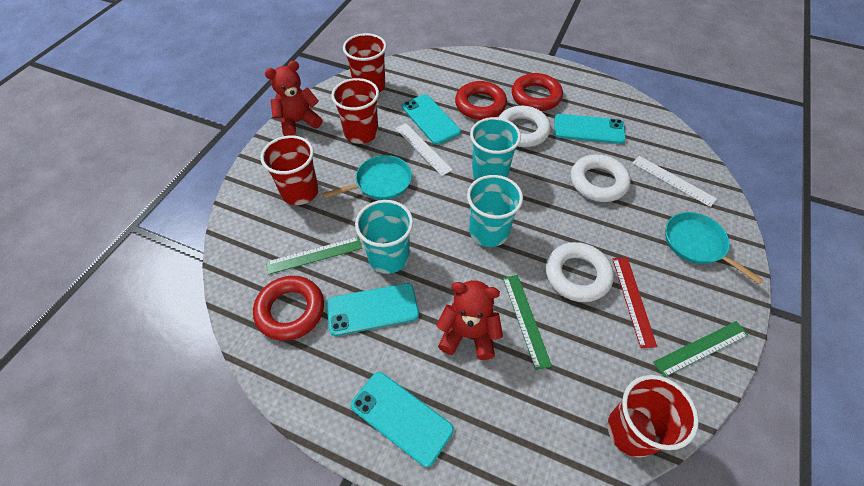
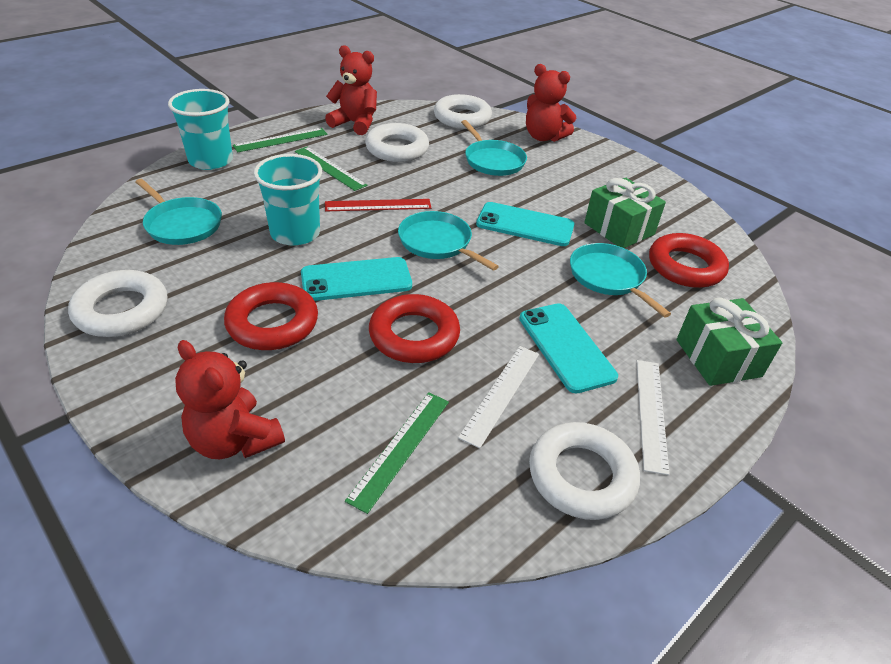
green gift: none = 0 -> [584,178,666,248] [676,298,782,386] = 2
red cup: [261,135,319,205] [331,78,379,144] [343,33,386,93] [608,375,699,458] = 4 -> none = 0
red teddy bear: [265,61,322,136] [436,280,503,360] = 2 -> [175,340,285,459] [325,45,377,135] [526,64,576,142] = 3
turquoise cup: [355,200,413,274] [467,175,523,247] [470,117,521,180] = 3 -> [168,89,233,170] [253,154,322,246] = 2
turquoise pan: [322,155,412,200] [665,212,764,285] = 2 -> [136,179,222,245] [398,211,499,271] [461,120,527,176] [570,243,671,318] = 4
turquoise phone: [326,283,419,336] [351,372,454,467] [402,94,461,145] [554,114,626,144] = 4 -> [301,257,412,301] [476,202,574,246] [519,303,618,393] = 3
white ring: [499,106,551,147] [546,242,614,302] [571,155,631,202] = 3 -> [68,270,167,337] [365,123,429,162] [434,94,492,129] [529,422,640,520] = 4

